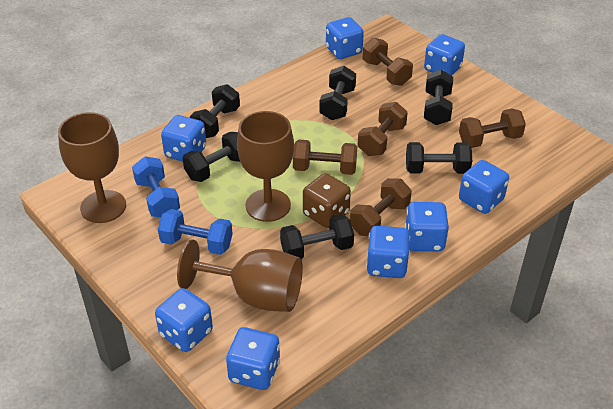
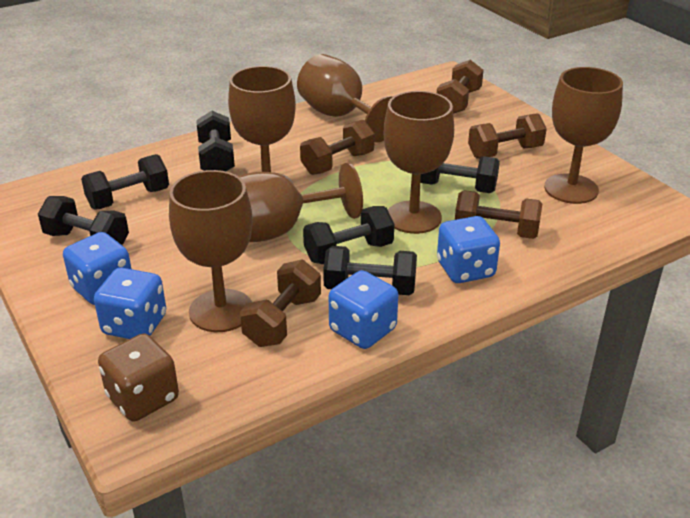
blue dice: [155,288,213,352] [161,115,206,162] [226,327,280,390] [326,17,364,59] [366,226,410,278] [405,202,449,251] [424,34,465,76] [459,160,509,214] = 8 -> [63,232,131,305] [94,268,166,339] [329,270,398,349] [437,216,500,283] = 4
blue dumbbell: [132,157,180,217] [158,209,233,255] = 2 -> none = 0
brown goblet: [58,112,126,223] [177,239,303,312] [237,111,294,222] = 3 -> [169,170,252,332] [228,66,296,185] [238,163,363,242] [297,54,393,143] [384,91,454,234] [544,67,623,204] = 6

